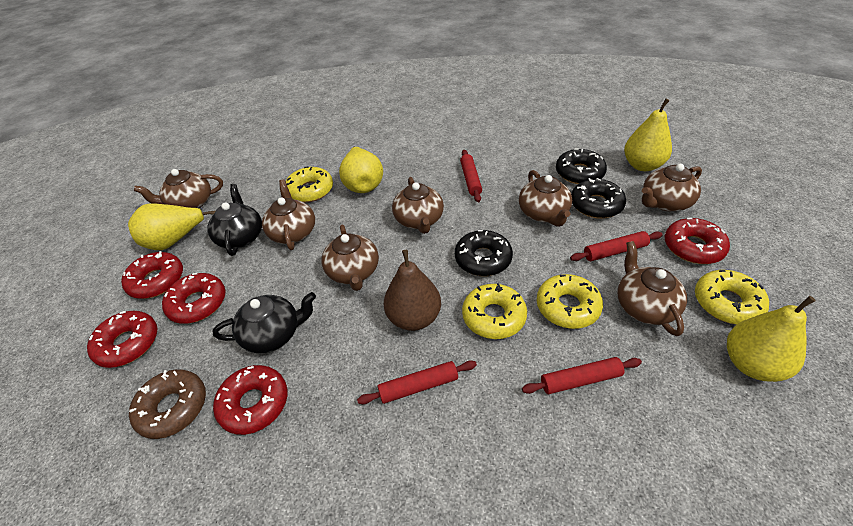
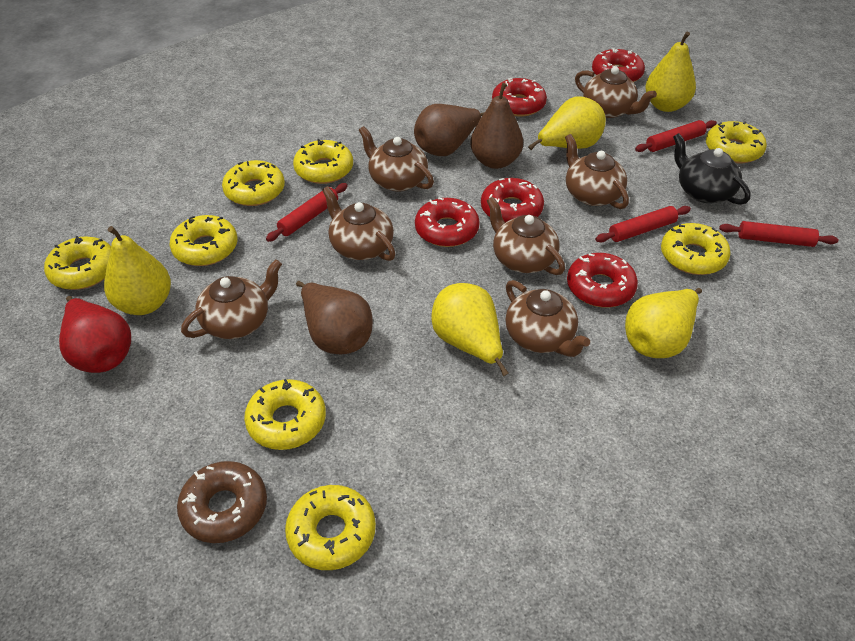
black donut: [455,230,513,276] [556,148,607,184] [571,178,626,219] = 3 -> none = 0
black teapot: [207,184,262,256] [213,292,316,353] = 2 -> [673,133,751,205] = 1
brown pear: [384,250,441,331] = 1 -> [296,281,373,354] [414,104,485,156] [470,83,523,169] = 3
red pear: none = 0 -> [59,296,131,373] = 1
yellow donut: [286,167,333,203] [462,283,527,339] [536,274,603,329] [695,270,769,325] = 4 -> [44,236,111,290] [170,215,237,266] [222,160,285,206] [244,379,326,450] [285,485,376,570] [293,139,353,184] [661,223,731,275] [706,121,767,164] = 8
yellow pear: [128,204,215,250] [339,147,383,193] [624,99,672,171] [727,296,816,382] = 4 -> [104,226,171,315] [431,283,509,376] [528,96,606,150] [625,288,702,358] [645,31,696,112] = 5

